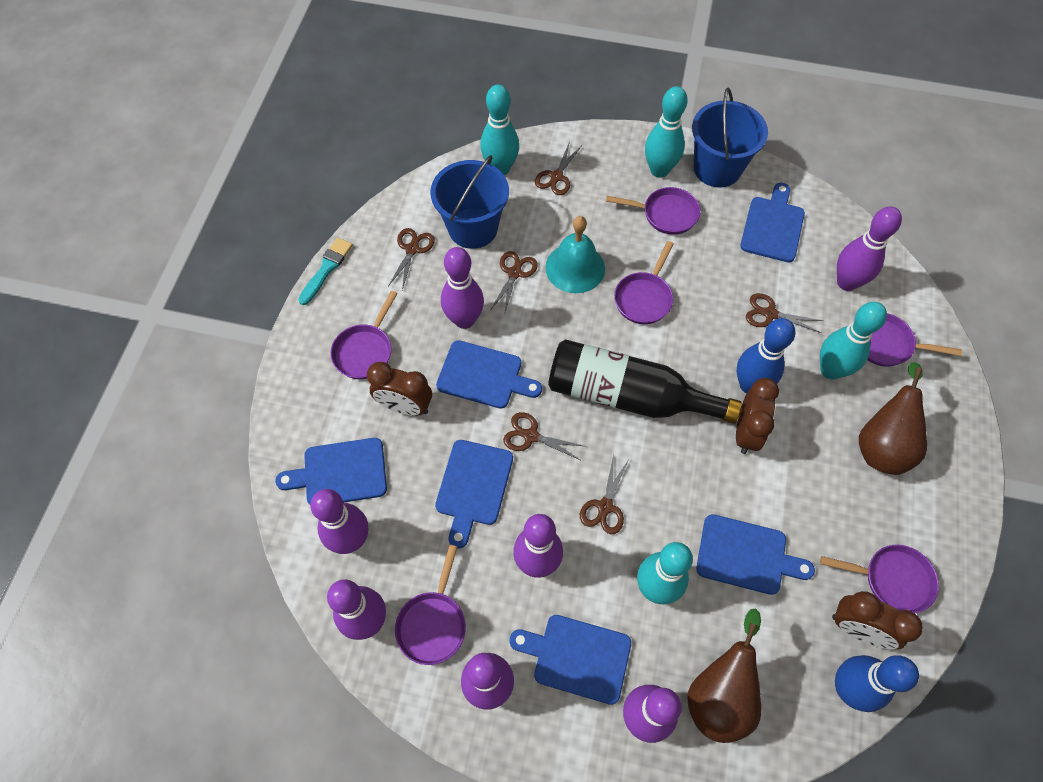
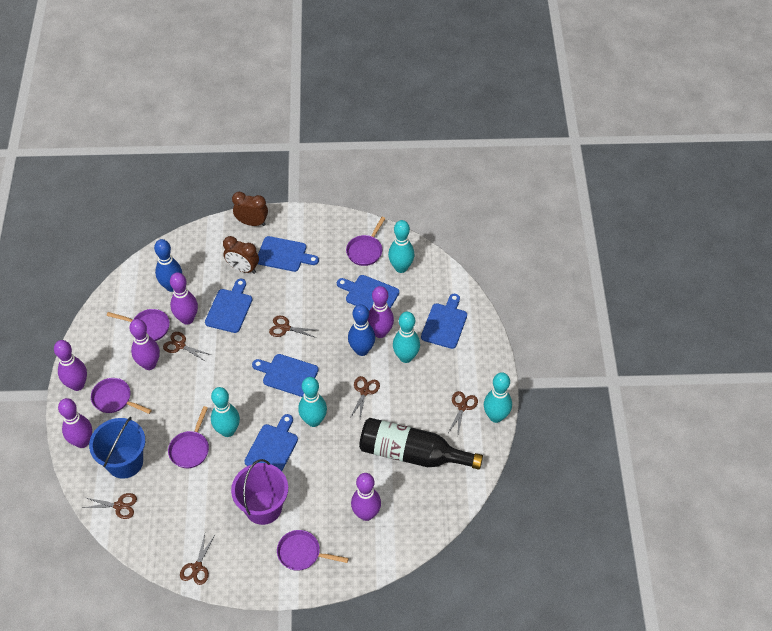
blue bucket: [431,155,509,249] [692,87,768,188] = 2 -> [89,417,145,479] = 1
brown clock: [367,362,432,416] [736,378,779,454] [832,591,923,649] = 3 -> [223,236,259,274] [232,192,268,226] = 2
brown pear: [688,608,761,743] [859,362,927,475] = 2 -> none = 0
purple bowling pin: [310,489,368,554] [327,579,386,640] [441,247,484,329] [461,653,514,710] [513,514,563,578] [623,685,682,743] [837,206,902,291] = 7 -> [54,340,87,391] [58,398,92,448] [130,319,160,370] [170,272,198,325] [351,473,381,521] [368,286,394,338] = 6
purple bucket: none = 0 -> [231,459,288,525] = 1
purple pan: [330,290,398,379] [395,545,466,665] [606,187,700,235] [614,241,674,324] [820,545,939,613] [867,313,962,367] = 6 -> [91,378,152,414] [107,309,170,341] [168,406,209,468] [277,530,349,571] [346,217,386,266] = 5
turquoise bell: [545,216,605,293] = 1 -> none = 0
turquoise bowling pin: [480,85,519,175] [637,542,693,604] [645,86,688,178] [820,302,887,379] = 4 -> [211,387,240,437] [298,377,327,427] [388,220,414,273] [393,312,420,363] [484,372,512,423] = 5
turquoise brush: [298,238,353,305] = 1 -> none = 0

